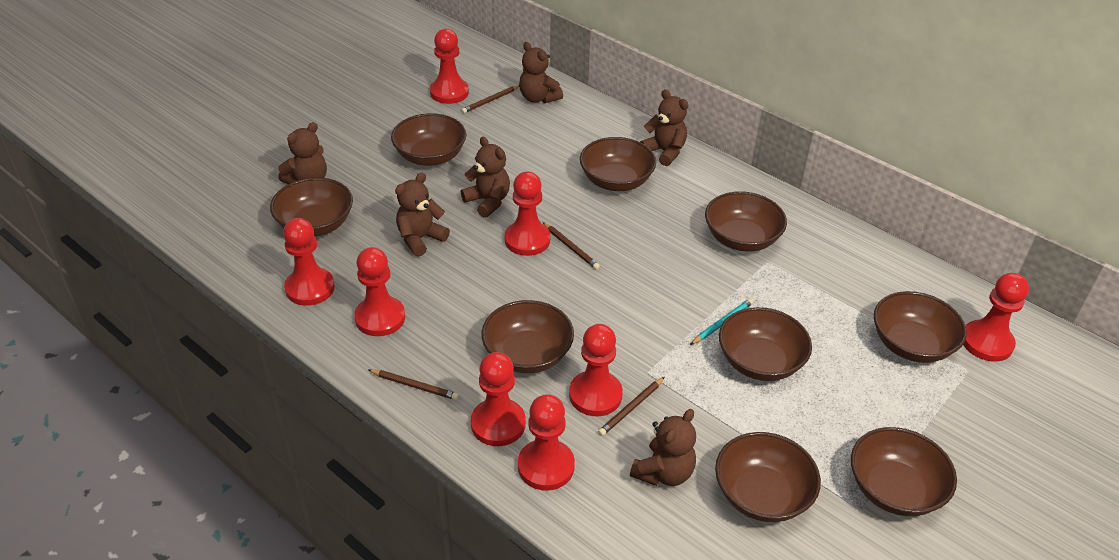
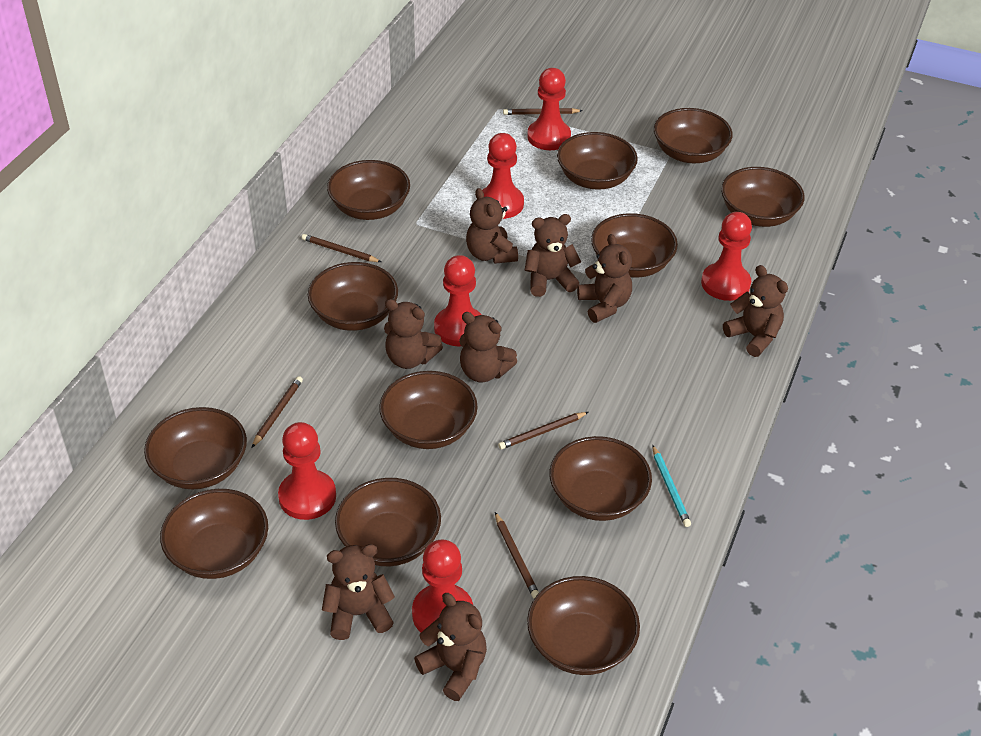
brown bowl: [270,178,353,236] [391,113,466,166] [482,300,574,374] [580,137,656,191] [705,191,787,252] [715,432,821,522] [719,307,812,381] [851,427,957,516] [874,291,967,363] = 9 -> [144,407,247,489] [160,489,268,579] [308,262,398,331] [327,160,410,220] [335,478,441,566] [379,371,478,449] [527,576,640,675] [550,436,652,521] [557,132,638,190] [591,213,678,277] [654,108,733,163] [721,167,804,227] = 12
brown pencil: [369,369,459,400] [461,85,519,113] [543,222,600,270] [598,377,665,436] = 4 -> [252,376,303,447] [302,234,381,262] [495,512,539,599] [498,412,588,449] [503,108,583,115] = 5
brown teddy bear: [278,122,327,184] [395,173,450,257] [461,136,510,218] [519,42,563,104] [630,409,696,486] [640,89,688,166] = 6 -> [322,544,395,640] [384,299,443,369] [414,593,487,701] [459,312,517,382] [466,188,518,264] [525,214,581,297] [577,234,632,323] [723,265,788,357] = 8
red pawn: [283,218,335,306] [354,247,405,336] [430,29,469,104] [471,352,526,446] [505,171,550,256] [518,394,575,491] [569,324,623,416] [963,273,1029,362] = 8 -> [278,422,336,520] [412,540,473,632] [434,255,482,346] [482,133,524,219] [527,68,571,150] [701,212,752,301] = 6

